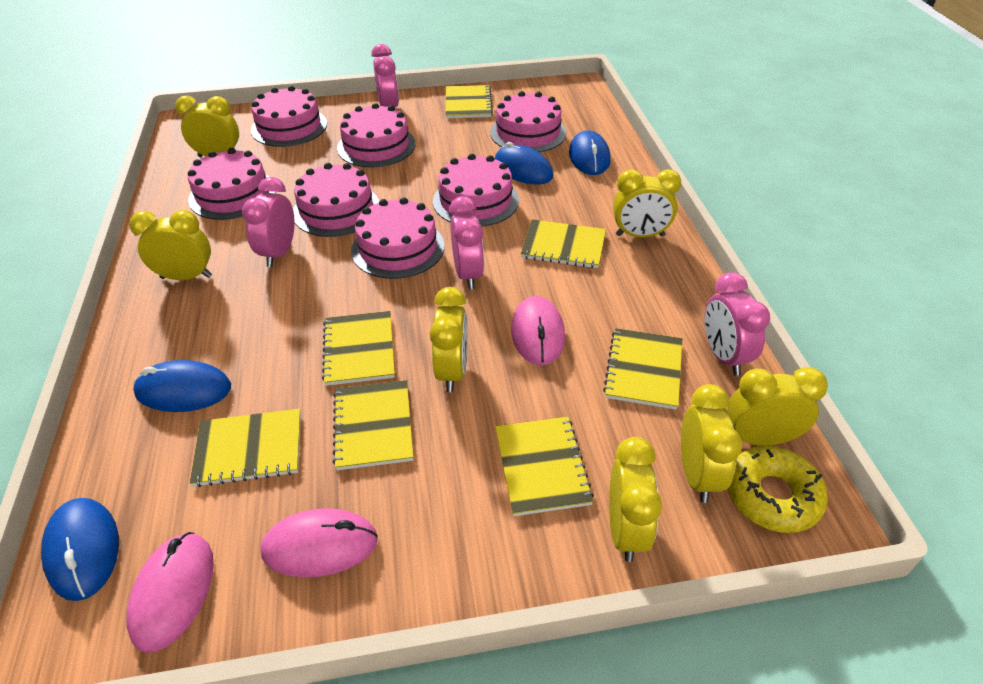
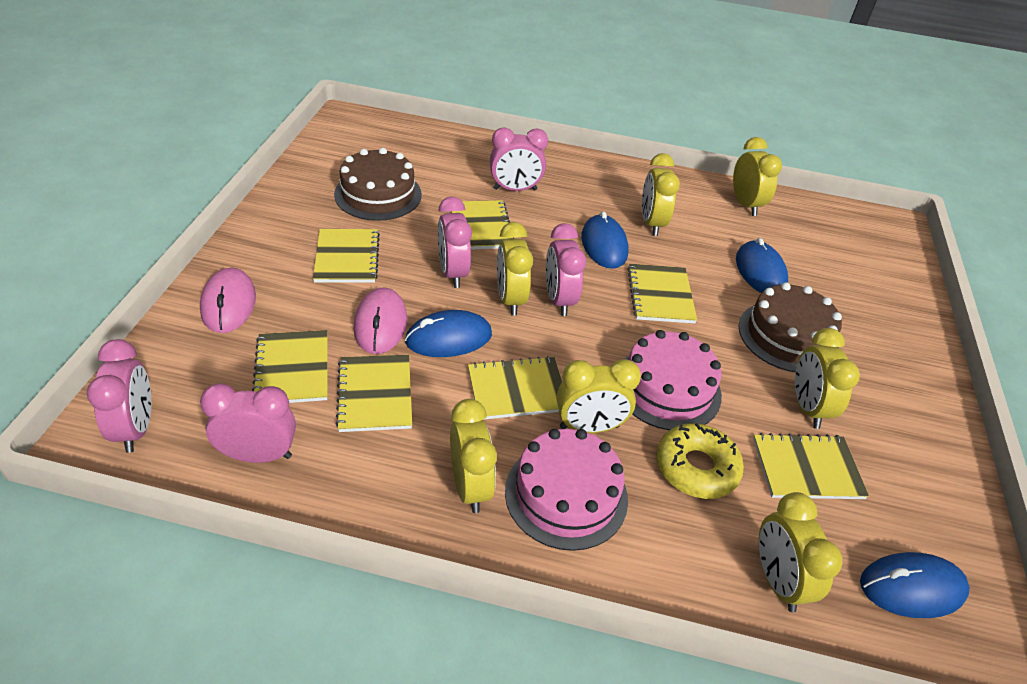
brown cake: none = 0 -> [334,148,422,221] [739,282,842,372] = 2
pink cake: [188,148,275,220] [251,86,327,147] [293,163,379,237] [337,103,416,167] [351,197,445,279] [433,154,519,227] [490,91,567,152] = 7 -> [505,429,628,551] [625,330,722,430] = 2
pink clock: [242,177,295,267] [371,44,399,107] [449,196,484,289] [704,272,770,376] = 4 -> [87,339,151,453] [200,383,296,463] [438,196,472,288] [490,127,548,191] [546,223,586,316] = 5
pink mouse: [126,532,214,653] [261,508,378,577] [511,296,565,365] = 3 -> [200,268,256,333] [353,287,407,354] = 2

